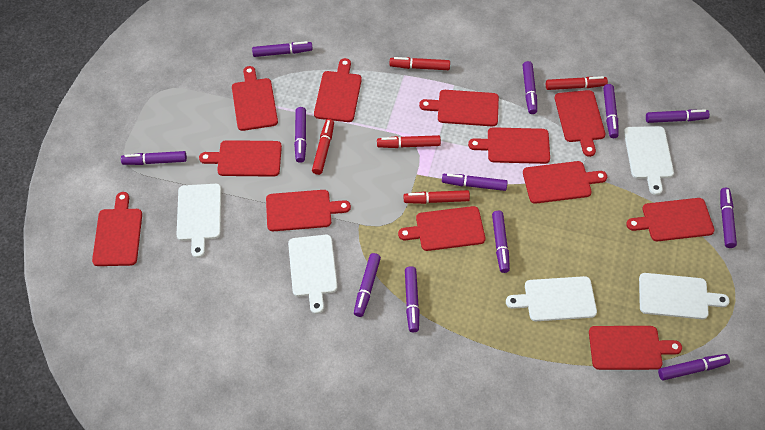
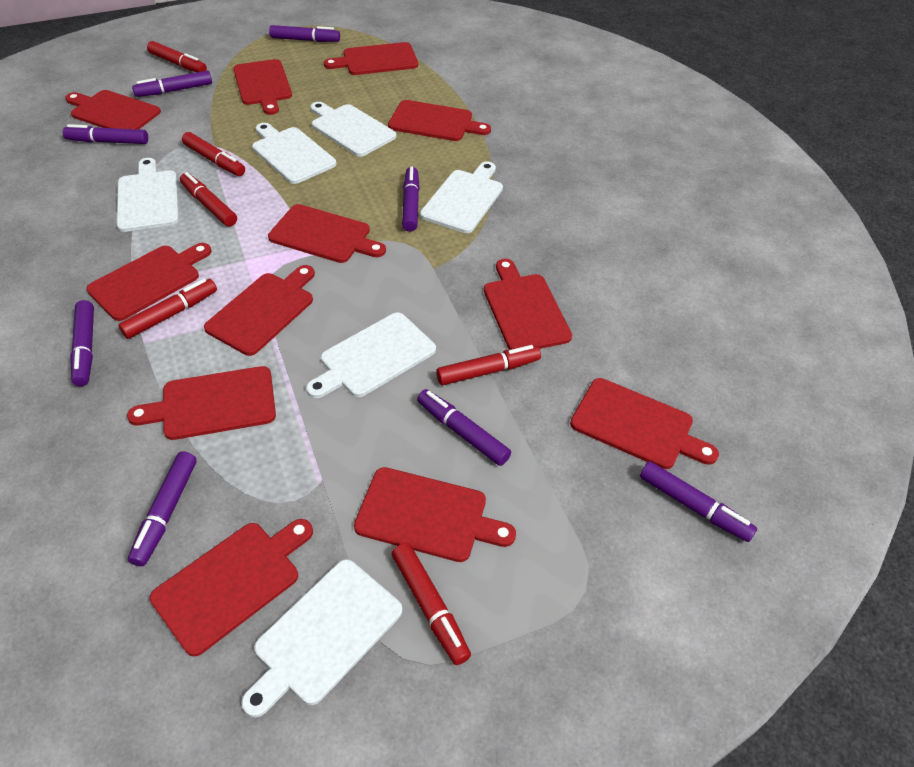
purple marker: [121,151,187,165] [252,41,313,57] [294,107,306,163] [354,253,381,317] [405,266,420,332] [442,174,508,191] [492,211,510,273] [522,61,537,114] [603,84,619,138] [646,109,710,123] [658,354,730,381] [720,188,737,248] = 12 -> [62,124,148,144] [70,300,94,386] [128,451,197,567] [132,71,212,97] [269,25,340,42] [402,167,420,232] [417,389,511,466] [640,461,757,542] = 8
red marker: [312,119,334,175] [377,135,441,148] [390,57,450,70] [404,190,470,204] [546,76,608,90] = 5 -> [118,279,217,339] [147,41,207,72] [180,172,237,227] [182,132,245,176] [392,543,471,665] [436,345,541,385] = 6
white cutting board: [177,184,221,258] [288,235,337,314] [506,276,597,321] [624,126,674,195] [639,273,730,319] = 5 -> [117,158,179,232] [241,559,403,717] [252,123,336,184] [306,312,436,398] [310,102,397,157] [420,161,503,233] = 6

